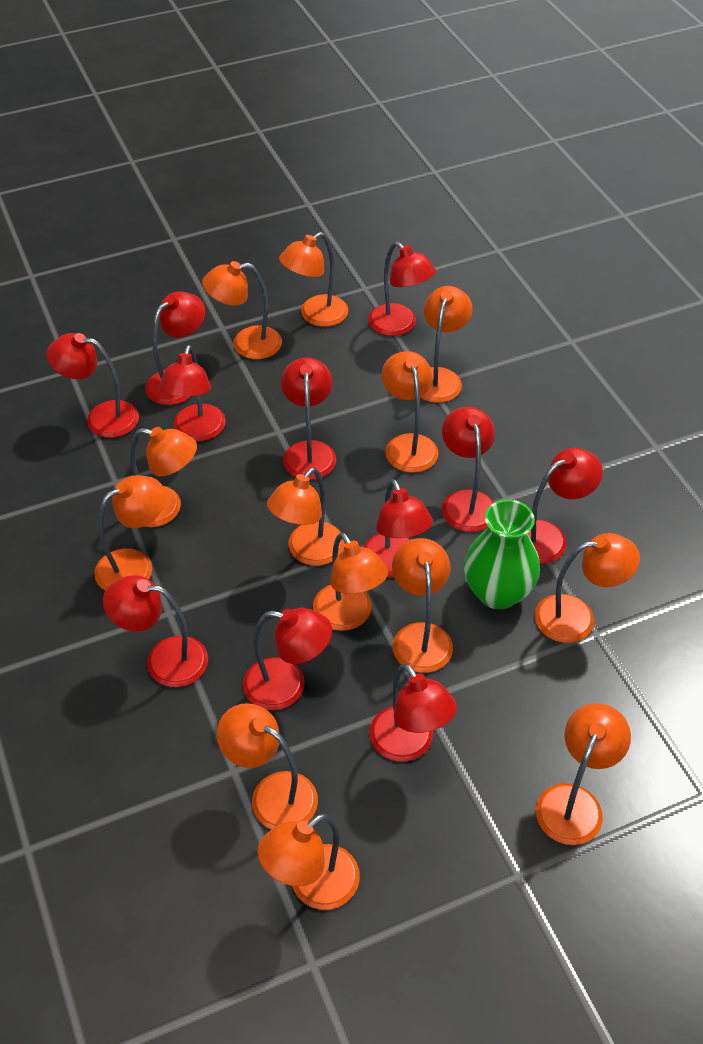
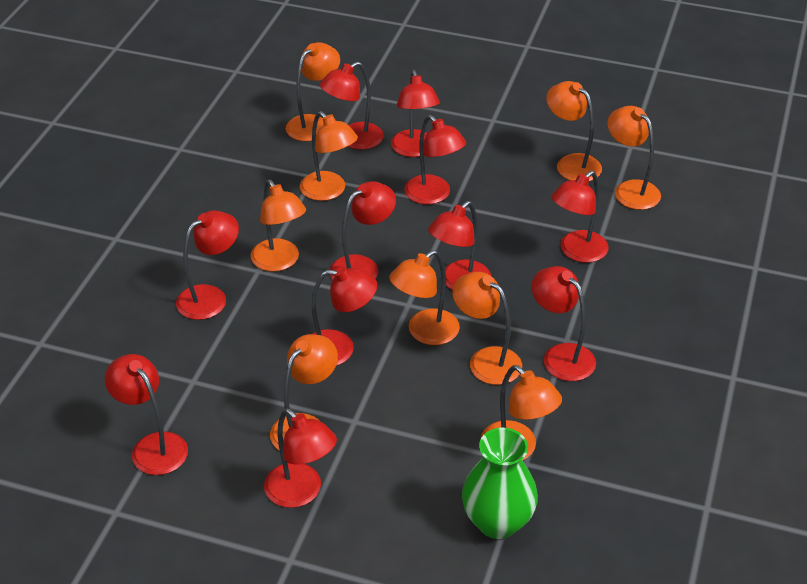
orange lamp: [94,475,165,591] [130,427,197,527] [202,261,282,359] [217,703,318,829] [257,814,360,910] [267,468,345,566] [279,232,348,327] [313,532,388,631] [381,351,438,473] [392,538,453,673] [420,286,472,403] [535,533,640,643] [536,703,631,845] = 13 -> [250,180,306,272] [270,334,338,451] [286,42,340,141] [300,111,358,201] [389,250,460,345] [452,272,522,385] [481,365,562,461] [546,81,602,181] [607,106,661,210] = 9

